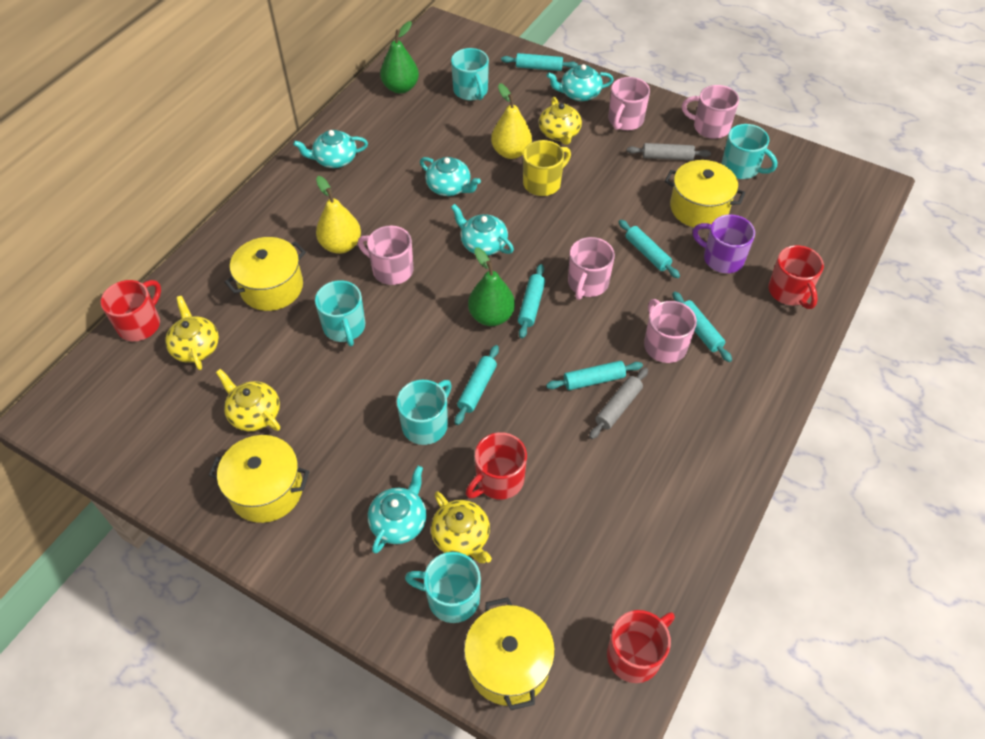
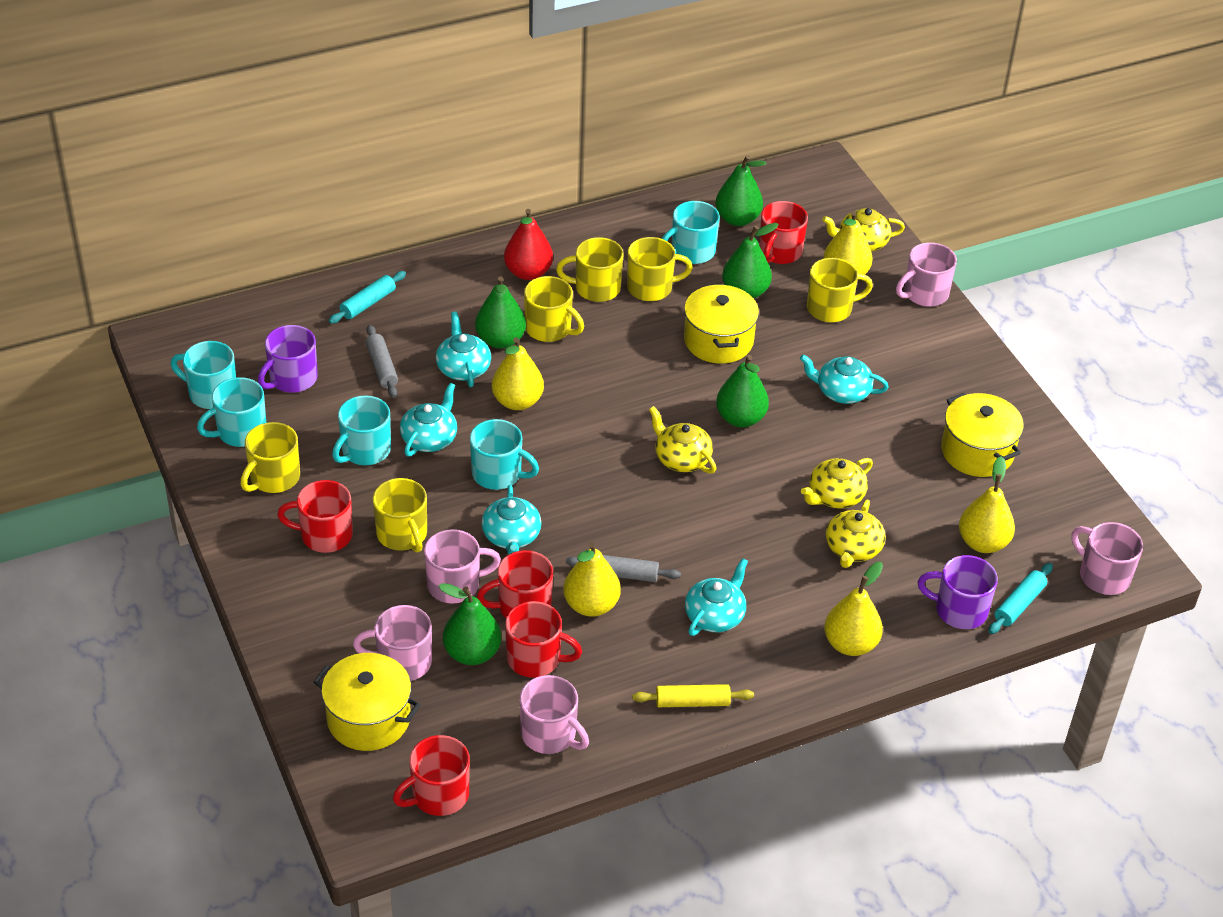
green pear: [380,21,419,94] [468,247,515,326] = 2 -> [439,583,501,665] [475,276,526,348] [715,155,767,226] [716,355,769,427] [722,223,779,298] = 5
purple mug: [692,214,755,273] = 1 -> [258,325,318,393] [918,555,998,629] = 2
red mug: [101,280,161,341] [466,432,527,500] [607,610,675,683] [768,245,824,309] = 4 -> [277,480,353,553] [393,735,470,816] [477,550,553,618] [505,601,582,678] [759,201,808,264] = 5
red pear: none = 0 -> [504,209,553,280] = 1
turquoise rolling pin: [455,345,499,425] [501,53,578,71] [518,264,545,339] [546,361,643,390] [619,220,680,278] [672,292,732,362] = 6 -> [329,271,406,324] [988,563,1053,634] = 2
yellow mug: [523,140,571,196] = 1 -> [240,422,300,493] [373,478,427,553] [524,276,584,342] [556,237,624,302] [627,237,693,301] [807,258,873,322] = 6
yellow pear: [316,176,361,254] [491,83,532,159] = 2 -> [492,337,544,410] [563,542,621,617] [823,211,873,275] [824,562,883,656] [959,456,1015,553] = 5
yellow pot: [209,435,310,523] [225,237,306,311] [464,597,555,710] [665,160,745,227] = 4 -> [314,653,420,751] [684,284,759,364] [941,393,1024,477] = 3
yellow rolling pin: none = 0 -> [632,684,754,707] = 1

